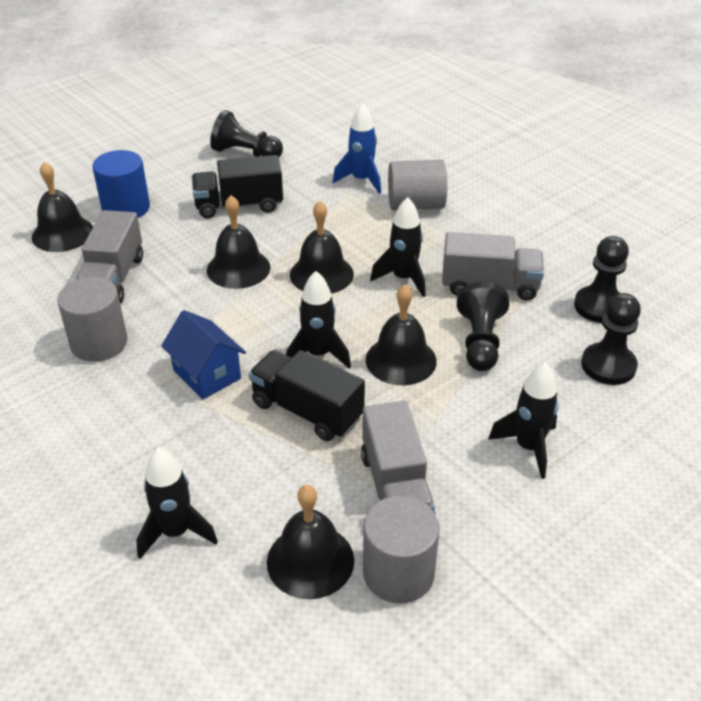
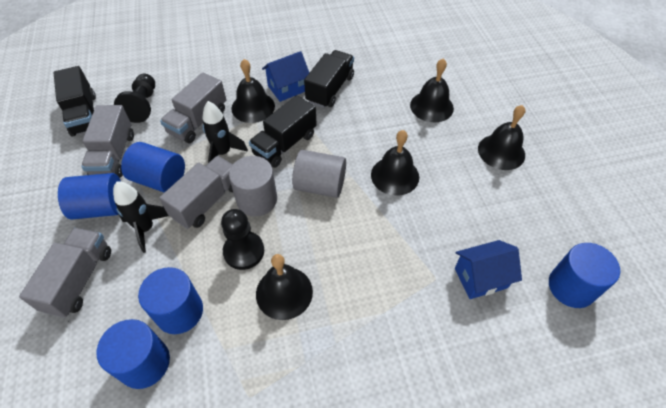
black pawn: [210,110,283,157] [457,282,509,371] [574,236,629,323] [581,293,641,385] = 4 -> [114,74,155,123] [221,209,264,270] = 2
black rocket: [136,448,218,559] [286,271,351,369] [370,197,425,297] [488,362,559,479] = 4 -> [113,181,169,253] [203,101,248,163] = 2
black truck: [191,155,283,218] [249,350,365,441] = 2 -> [54,66,96,137] [249,95,317,168] [304,50,354,108] = 3
blue cylinder: [92,150,150,218] = 1 -> [58,173,121,220] [96,319,170,389] [121,142,185,193] [138,267,203,334] [549,243,620,308] = 5
blue house: [161,310,246,399] = 1 -> [262,51,309,102] [455,240,522,299] = 2
blue rocket: [333,103,381,194] = 1 -> none = 0
grey cylinder: [57,277,127,362] [363,496,440,604] [388,160,447,210] = 3 -> [229,156,277,216] [292,150,346,198] = 2
grey truck: [75,210,143,304] [361,401,436,515] [442,232,544,301] = 3 -> [19,228,111,318] [81,105,134,178] [159,156,233,229] [160,72,226,143] = 4

